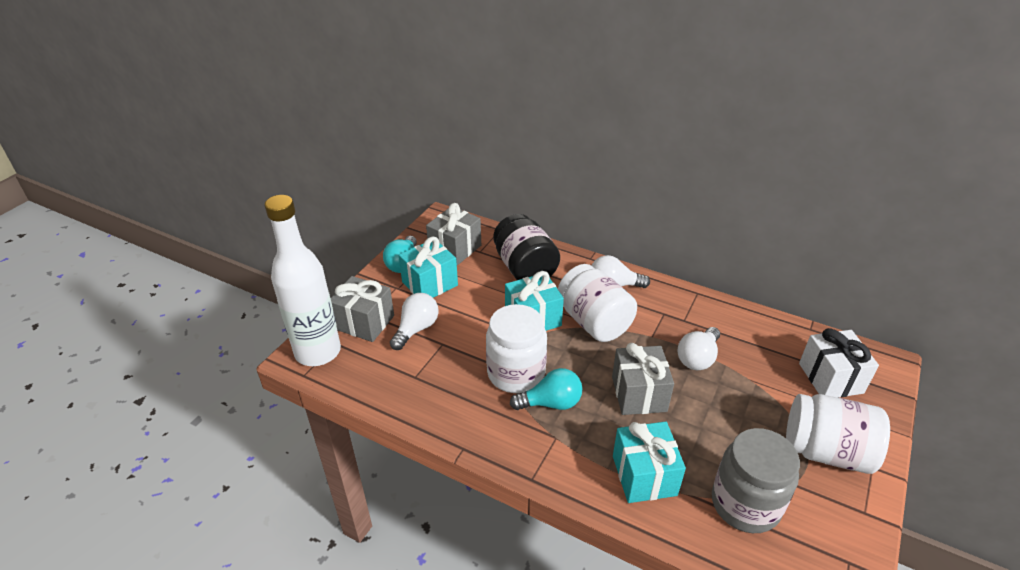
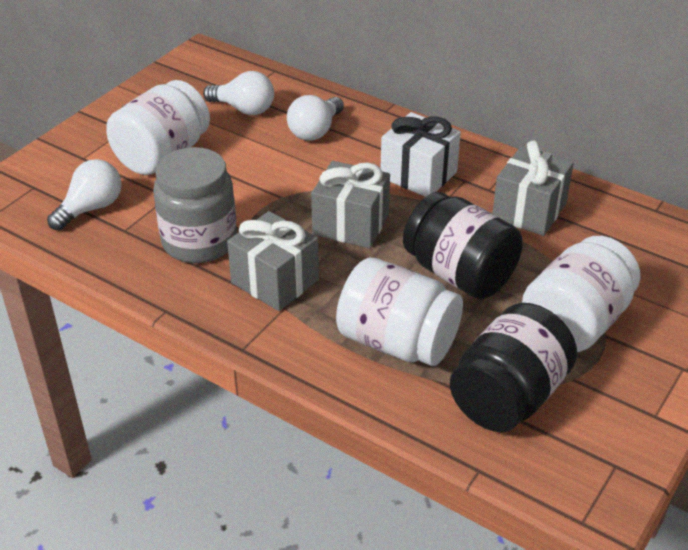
black jar: [493,214,560,280] = 1 -> [403,192,523,299] [450,303,577,432] = 2
turquoise gift: [399,237,458,298] [505,271,564,331] [613,421,686,503] = 3 -> none = 0
turquoise light bulb: [383,236,417,273] [510,368,582,410] = 2 -> none = 0
white bottle: [265,195,341,366] = 1 -> none = 0

